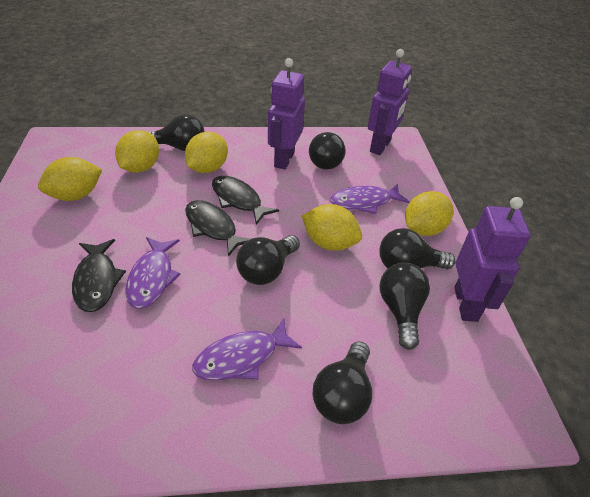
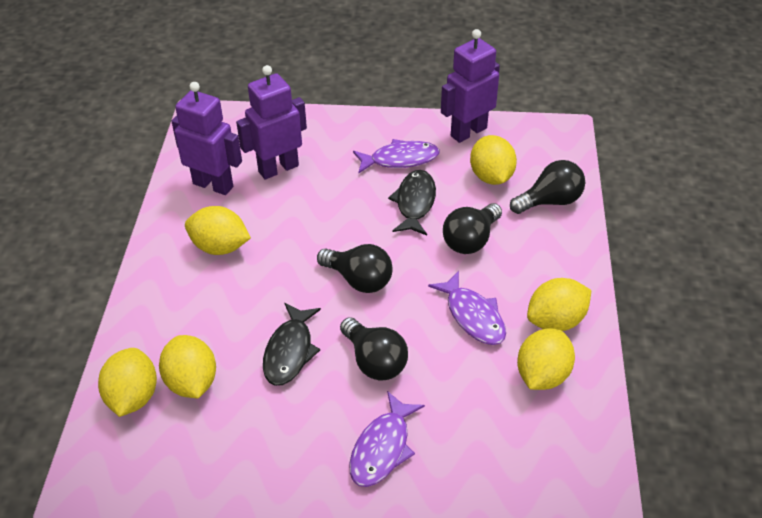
black fish: [72,239,126,312] [185,200,250,257] [212,176,279,225] = 3 -> [263,303,321,386] [388,170,436,235] = 2
black light bulb: [148,114,205,151] [236,235,300,285] [309,132,346,169] [313,341,372,424] [379,228,455,269] [380,262,430,350] = 6 -> [317,244,393,293] [340,317,408,381] [443,203,502,254] [510,160,585,214] = 4
yellow lemon: [38,157,102,201] [115,130,159,173] [185,132,228,173] [302,204,362,251] [405,191,453,236] = 5 -> [98,348,157,417] [159,335,216,398] [185,206,251,255] [470,135,517,185] [517,328,575,390] [527,278,591,331] = 6

